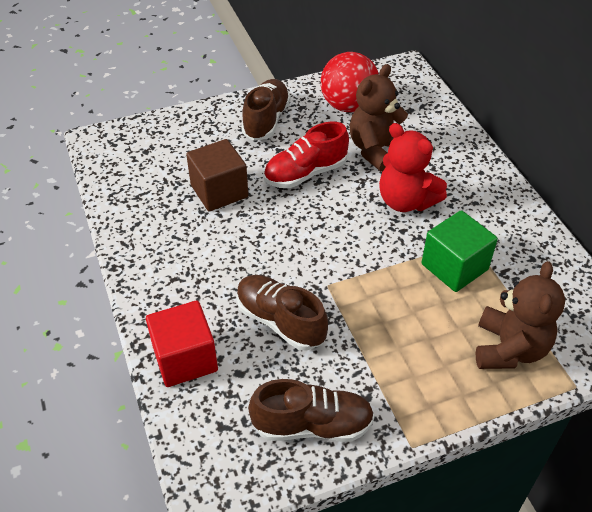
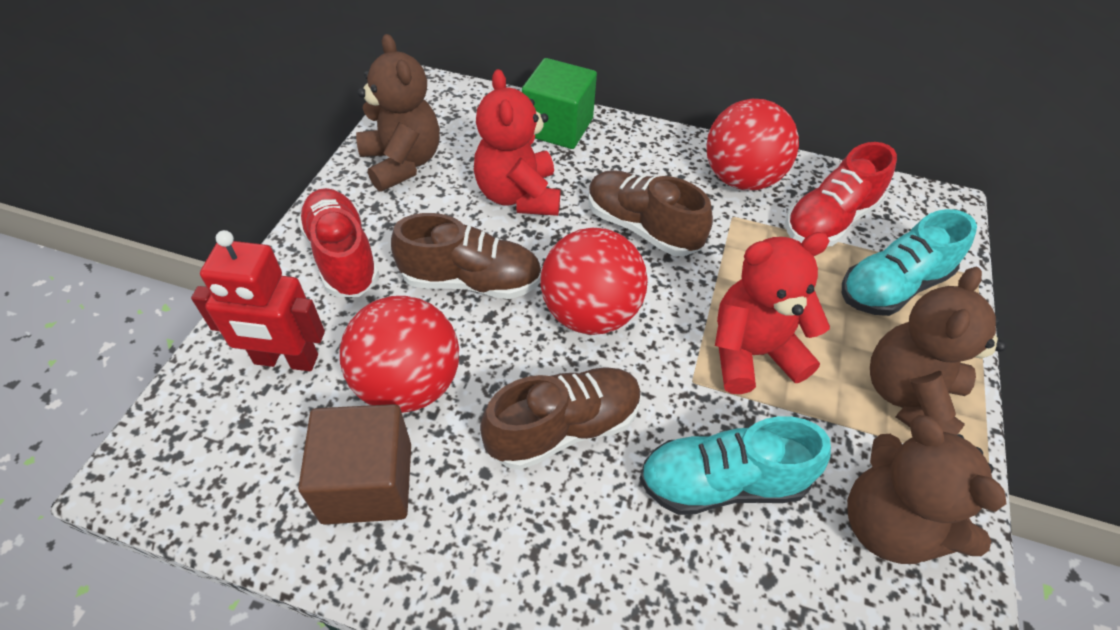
brown teddy bear: [349,64,408,172] [476,261,565,369] = 2 -> [356,34,440,192] [847,415,1006,564] [870,267,1006,435] = 3
red ball: [321,52,379,112] = 1 -> [340,296,459,413] [541,228,648,335] [706,99,799,190] = 3
red cube: [146,301,218,387] = 1 -> none = 0
red robot: none = 0 -> [191,230,325,371] = 1
red shoe: [264,122,349,188] = 1 -> [297,188,380,297] [785,142,897,247] = 2
red teddy bear: [379,123,447,212] = 1 -> [474,69,561,216] [715,232,830,394] = 2
turquoise shoe: none = 0 -> [639,416,831,515] [842,209,977,316] = 2

